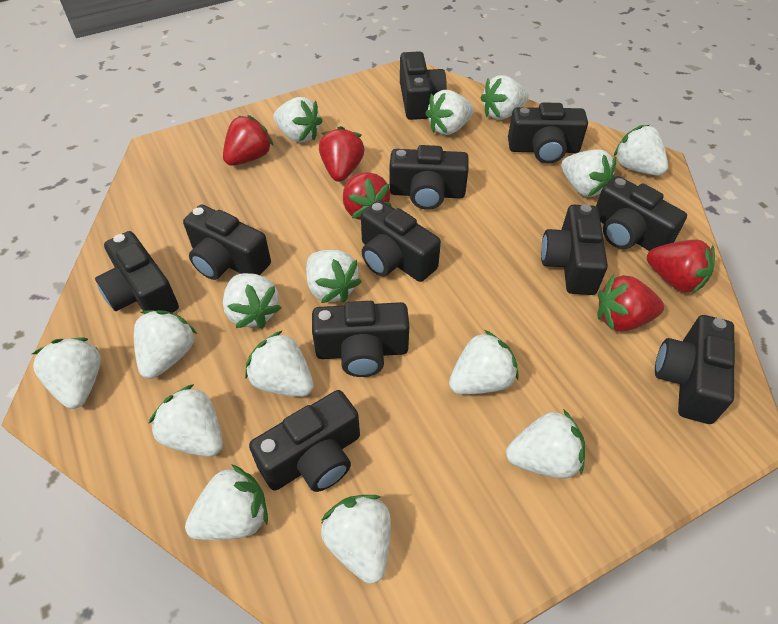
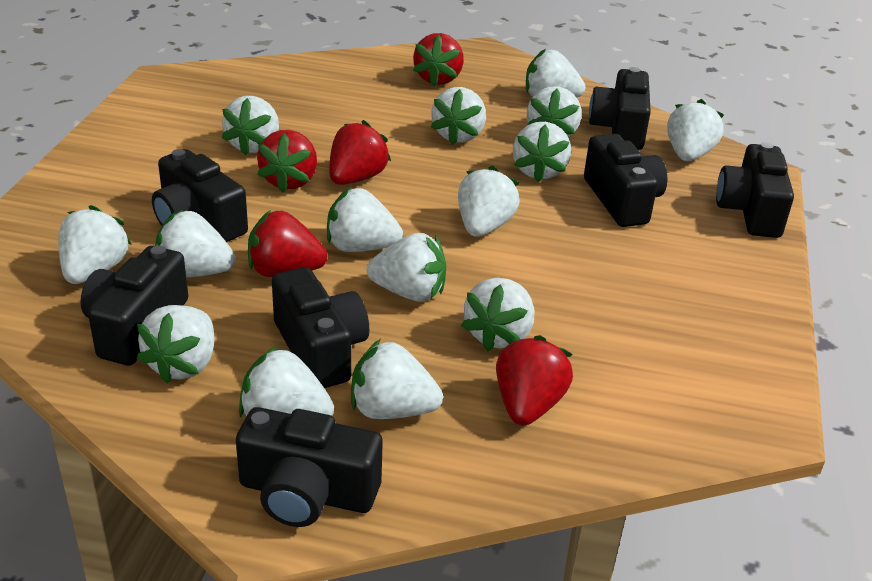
black camera: [95,231,179,313] [183,205,271,280] [249,390,360,492] [312,301,409,377] [361,200,441,282] [389,145,469,210] [400,51,447,120] [508,103,588,164] [541,204,608,295] [596,176,687,251] [655,315,735,424] = 11 -> [81,246,188,366] [152,149,248,242] [236,407,383,527] [272,267,369,388] [584,134,667,227] [589,67,651,150] [716,142,794,238] = 7

